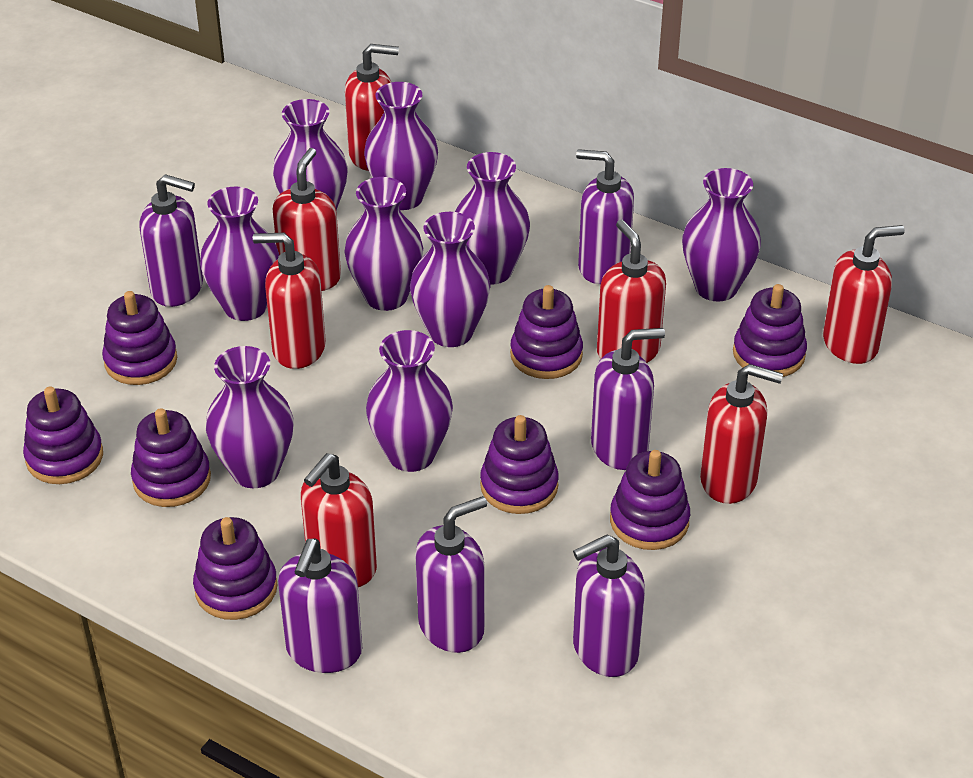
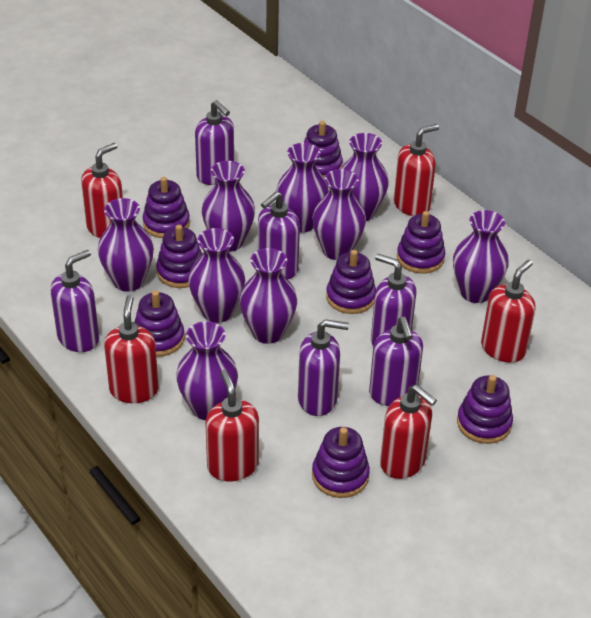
red soap dispenser: [253,233,326,369] [273,148,341,291] [301,453,377,587] [345,44,399,171] [597,220,666,363] [700,364,783,504] [823,225,905,364] = 7 -> [81,143,123,238] [104,295,159,403] [205,370,259,481] [380,385,437,479] [394,124,439,216] [481,260,536,363] = 6

